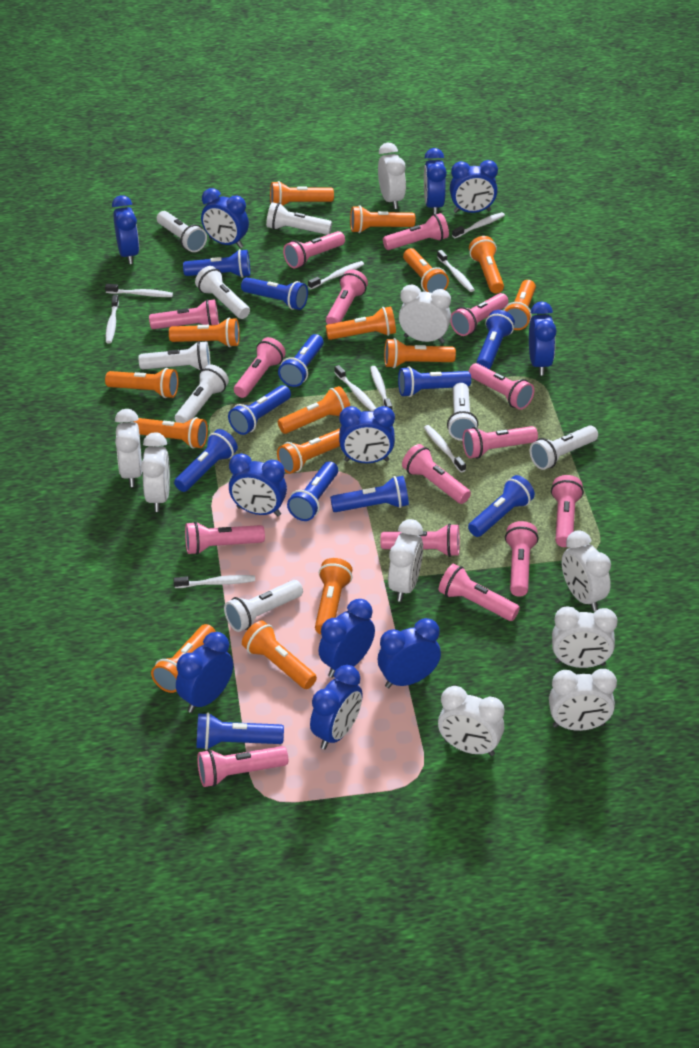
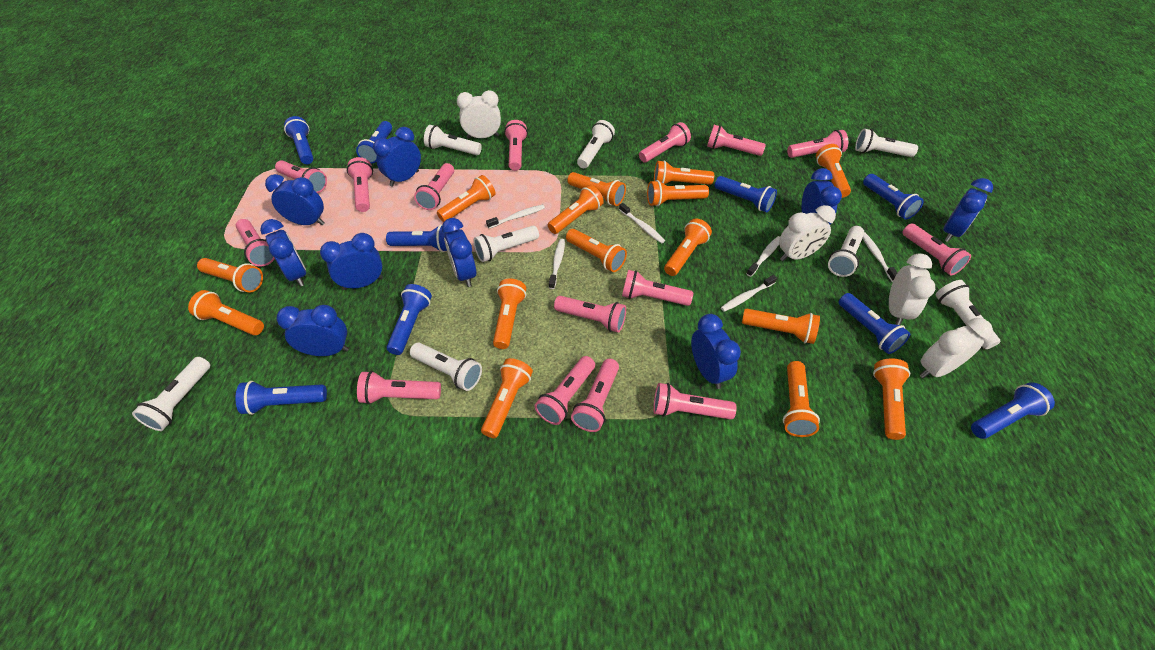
blue clock: [112,195,139,264] [176,632,233,713] [201,188,249,248] [229,453,287,516] [310,665,363,749] [318,599,375,677] [339,406,395,463] [378,618,441,688] [424,148,447,215] [450,160,498,213] [529,302,556,375] = 11 -> [260,219,306,287] [265,174,325,225] [276,305,349,356] [320,233,383,290] [373,127,421,186] [442,218,477,287] [691,314,741,389] [802,168,842,225] [943,178,993,242] = 9
blue flashlight: [174,429,238,492] [183,249,250,278] [196,712,284,750] [228,385,291,435] [241,277,308,310] [278,334,324,387] [287,461,338,521] [330,476,409,512] [398,366,471,397] [468,475,535,537] [476,310,515,369] = 11 -> [236,381,327,415] [284,116,314,164] [356,121,392,164] [386,224,447,252] [387,284,432,355] [715,176,777,212] [838,293,910,354] [863,174,924,220] [971,382,1055,439] = 9
white clock: [115,409,142,487] [141,432,170,512] [378,143,406,209] [388,519,423,602] [399,284,451,343] [438,686,504,756] [549,669,617,731] [552,606,618,668] [562,530,611,611] = 9 -> [457,90,501,139] [779,205,836,261] [889,253,935,325] [919,318,993,378] = 4
white toothbrush: [105,284,173,297] [106,295,119,343] [173,575,255,588] [308,261,364,289] [334,365,377,412] [370,366,393,411] [424,425,466,472] [437,250,475,292] [452,212,505,238] = 9 -> [486,205,545,228] [549,239,565,289] [619,203,665,244] [721,275,777,312] [747,236,780,277] [863,232,898,282] = 6

